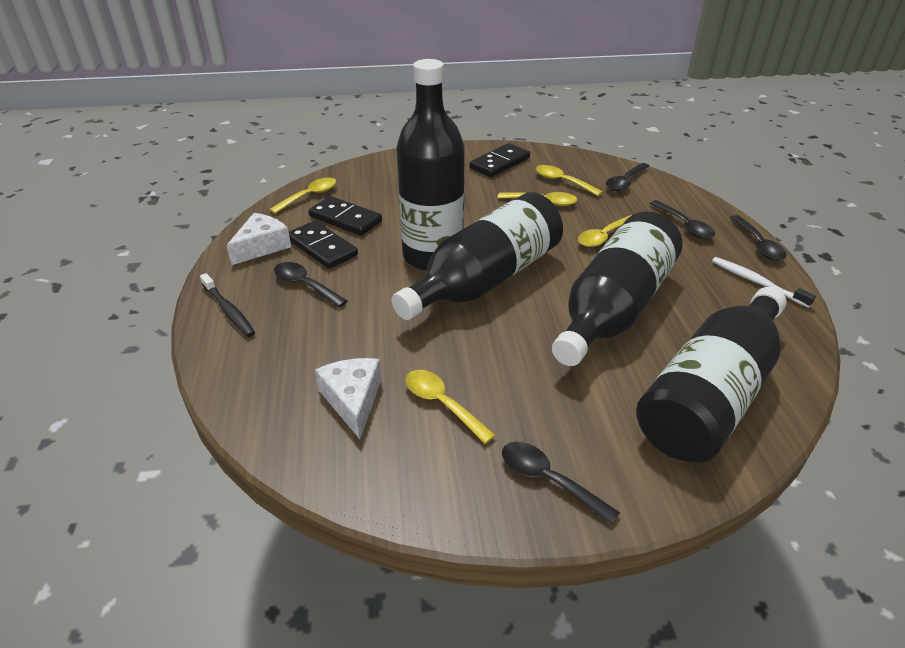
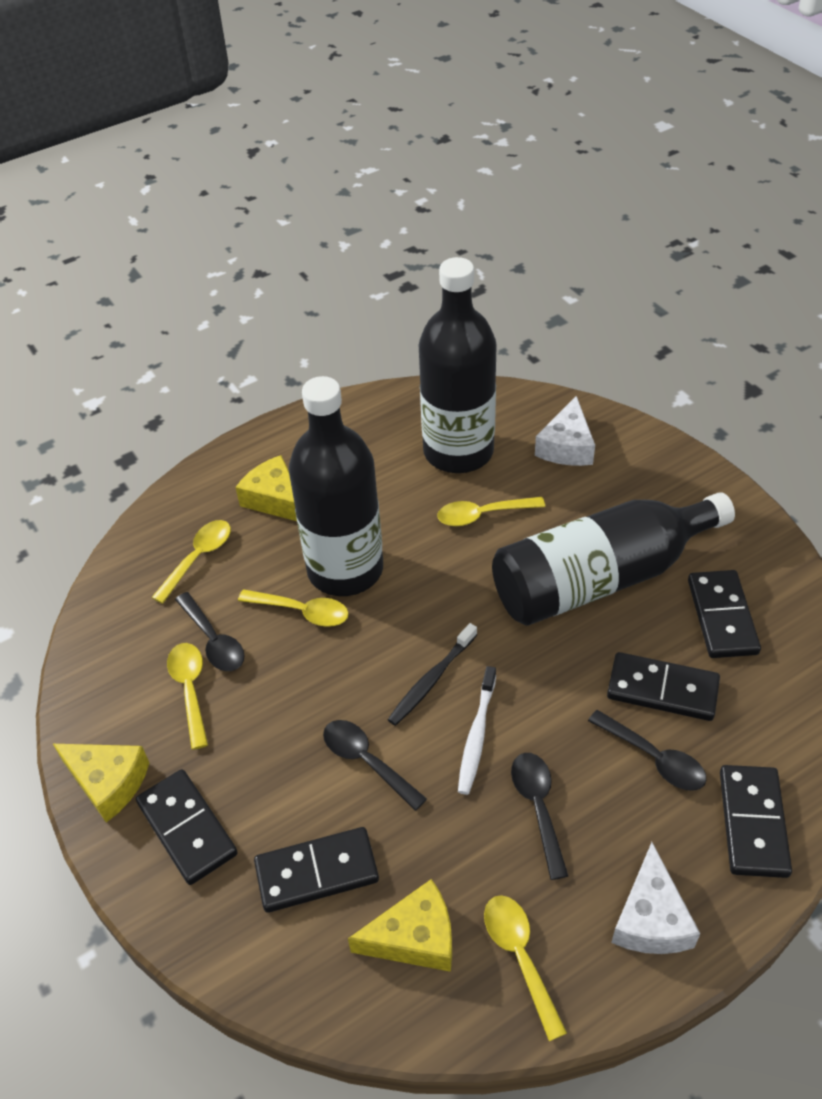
black bottle: [391,192,563,320] [396,59,465,271] [552,212,683,366] [636,287,786,463] = 4 -> [289,376,383,596] [419,257,497,473] [492,492,735,626] = 3
black domino: [289,221,358,269] [309,196,382,236] [469,143,530,177] = 3 -> [136,769,238,885] [254,827,379,913] [607,652,720,721] [688,570,761,658] [720,765,792,878] = 5
black spoon: [274,262,347,307] [502,442,620,525] [606,163,649,191] [650,200,715,239] [730,215,787,260] = 5 -> [175,592,245,671] [323,720,427,811] [511,753,568,880] [588,710,706,791] = 4
yellow cheese: none = 0 -> [53,744,149,823] [235,455,297,521] [348,879,452,972] = 3

